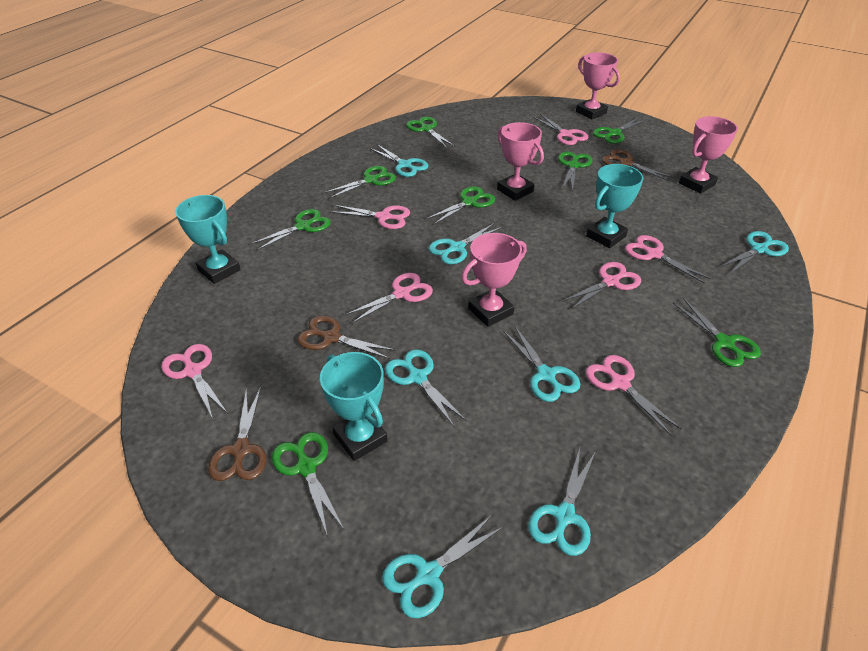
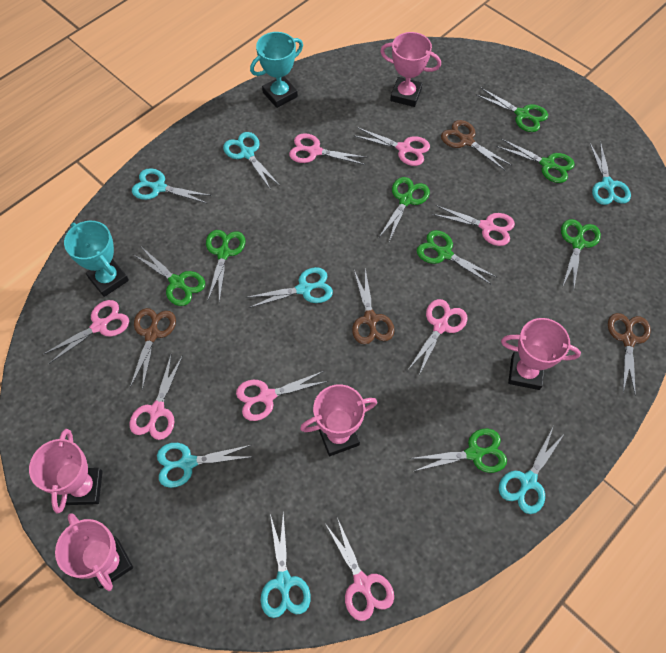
brown scissors: [208,387,266,481] [297,316,396,359] [602,149,674,181] = 3 -> [130,308,176,391] [352,268,394,344] [441,120,512,171] [608,313,651,396] = 4
pink scissors: [161,344,227,419] [331,205,410,229] [345,273,433,323] [533,114,588,145] [562,262,641,309] [586,355,682,435] [625,235,711,284] = 7 -> [42,300,129,364] [129,353,183,440] [236,371,328,421] [289,133,368,165] [325,517,394,621] [353,127,430,166] [408,299,467,375] [432,205,515,246] = 8
pink trophy: [461,233,527,327] [497,122,544,201] [576,52,620,120] [679,116,738,194] = 4 -> [29,429,103,514] [55,513,133,591] [300,384,377,456] [380,32,441,107] [501,318,581,390] = 5
turquoise trophy: [175,195,241,284] [320,352,388,461] [586,164,643,248] = 3 -> [64,221,129,297] [250,32,303,108] = 2

